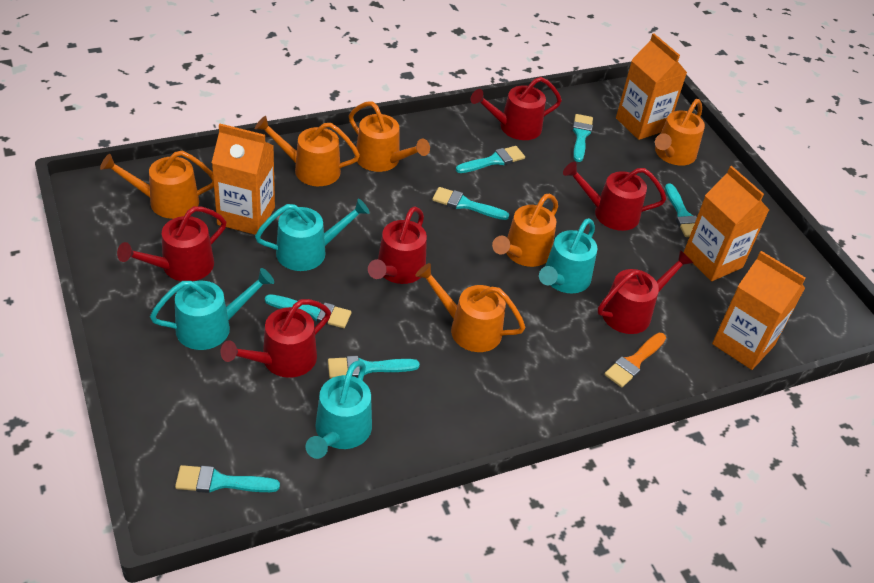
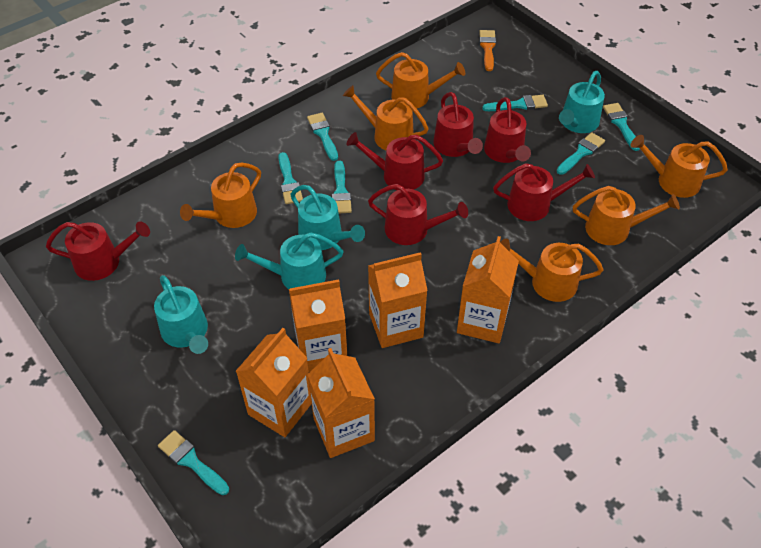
orange carton: [212,124,275,235] [616,33,687,140] [683,166,769,281] [712,251,806,370] = 4 -> [236,328,311,437] [289,279,347,372] [307,348,375,458] [368,252,428,348] [457,236,519,343] = 5

